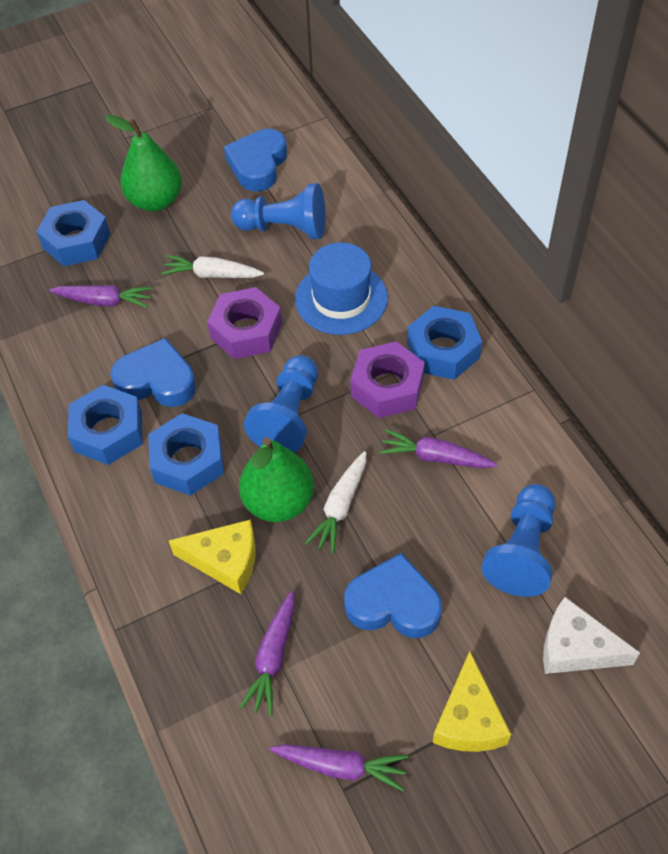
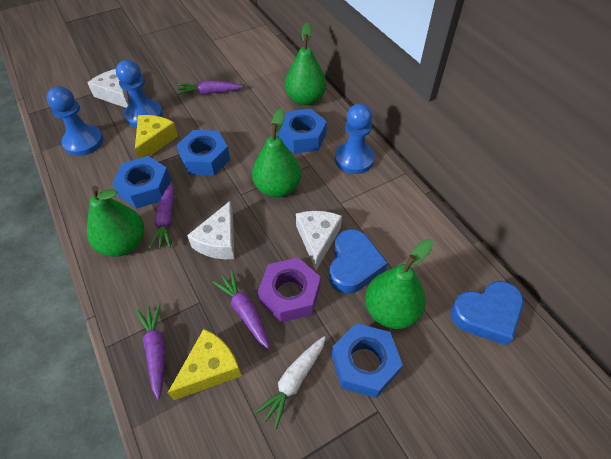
blue hat: [295,242,388,335] = 1 -> none = 0
blue heart: [110,338,196,407] [224,129,287,191] [344,553,442,638] = 3 -> [329,229,388,294] [451,281,524,346] = 2
green pear: [105,115,182,211] [239,437,314,522] = 2 -> [87,186,144,257] [252,108,301,197] [285,22,326,105] [365,239,433,329] = 4
purple nut: [207,287,282,359] [350,341,425,418] = 2 -> [258,258,321,323] = 1
white carrot: [161,255,264,278] [305,451,366,554] = 2 -> [254,336,326,429] = 1
white cheese: [543,597,640,674] = 1 -> [88,69,129,108] [187,201,234,259] [296,211,342,270] = 3

